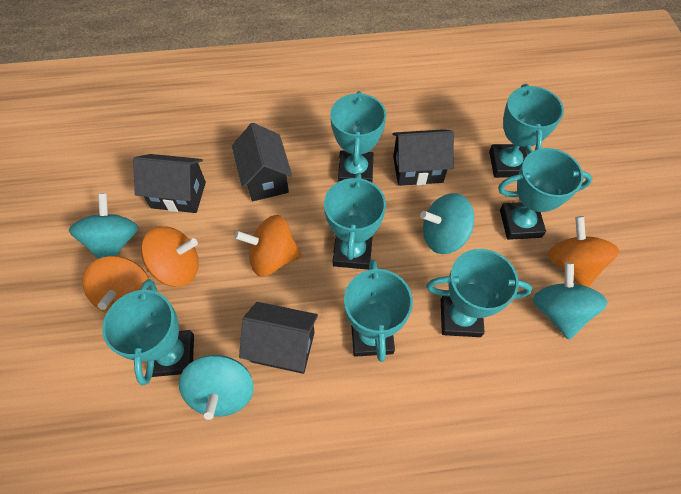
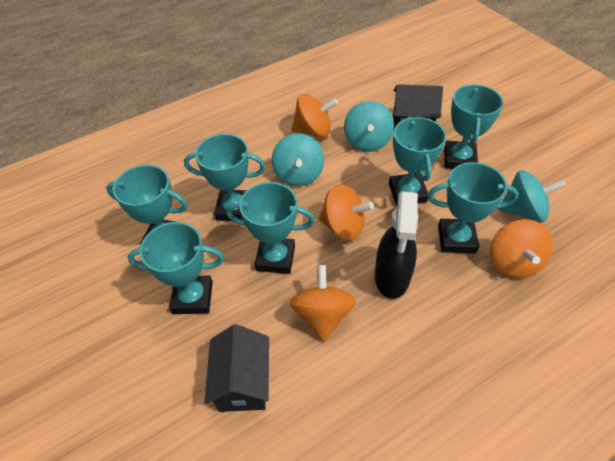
black house: [133,154,206,213] [232,123,292,201] [239,302,318,374] [392,129,454,186] = 4 -> [204,324,269,412] [393,84,443,129] = 2
black spray bottle: none = 0 -> [375,191,418,299] = 1
turquoise spinning top: [69,193,138,259] [179,355,254,420] [420,193,474,254] [533,262,607,340] = 4 -> [272,133,324,186] [344,101,394,152] [498,170,567,222] = 3

